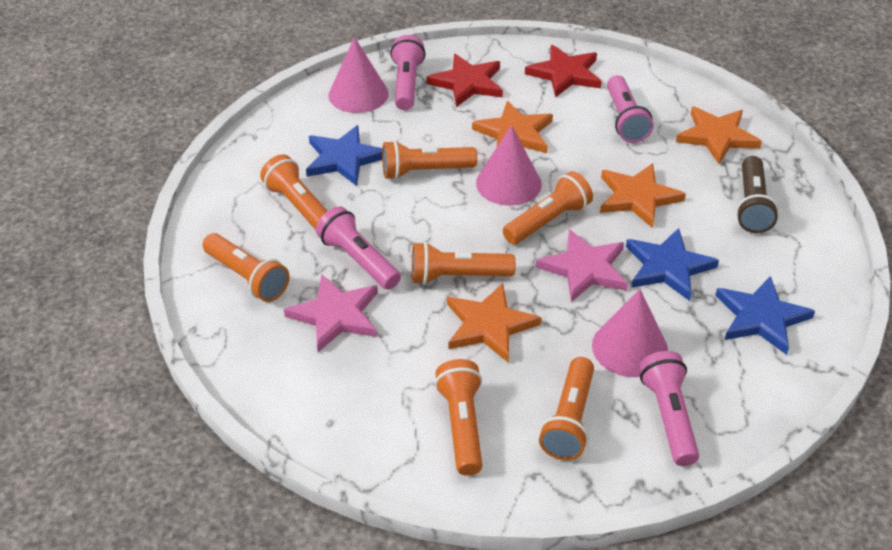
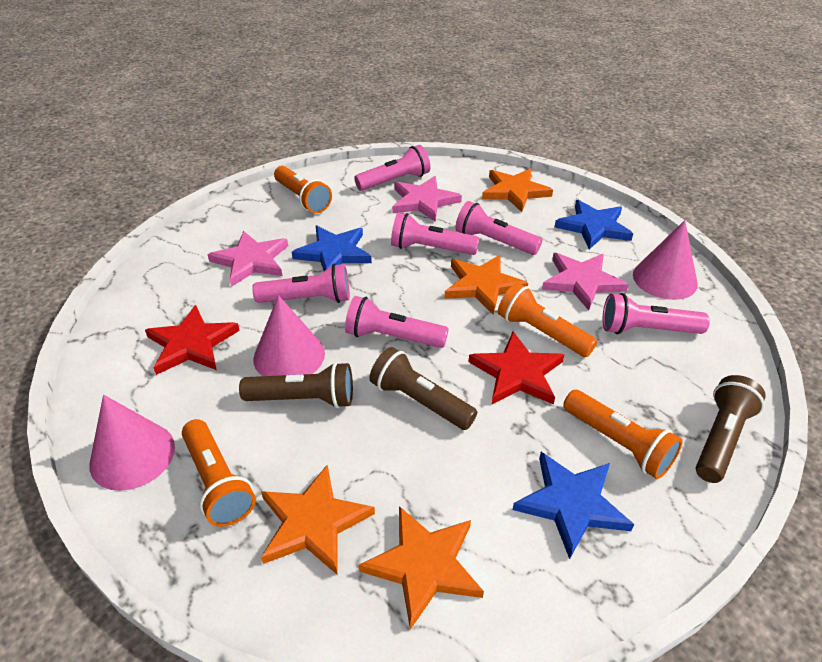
brown flashlight: [736,156,779,233] = 1 -> [239,362,353,408] [370,347,477,430] [696,375,766,483] = 3
orange flashlight: [203,233,290,302] [260,154,327,230] [382,140,477,180] [412,242,516,285] [435,359,483,476] [503,171,593,244] [539,357,594,460] = 7 -> [182,419,256,527] [274,166,332,213] [498,283,597,357] [563,390,683,479] = 4
pink flashlight: [316,206,401,290] [390,35,426,110] [607,75,653,143] [639,351,699,466] = 4 -> [252,264,350,303] [345,296,449,348] [354,145,430,191] [391,213,479,255] [455,201,542,255] [603,293,710,334] = 6
pink star: [284,274,378,352] [536,229,628,302] = 2 -> [207,231,288,287] [392,176,462,222] [542,253,629,311] = 3

